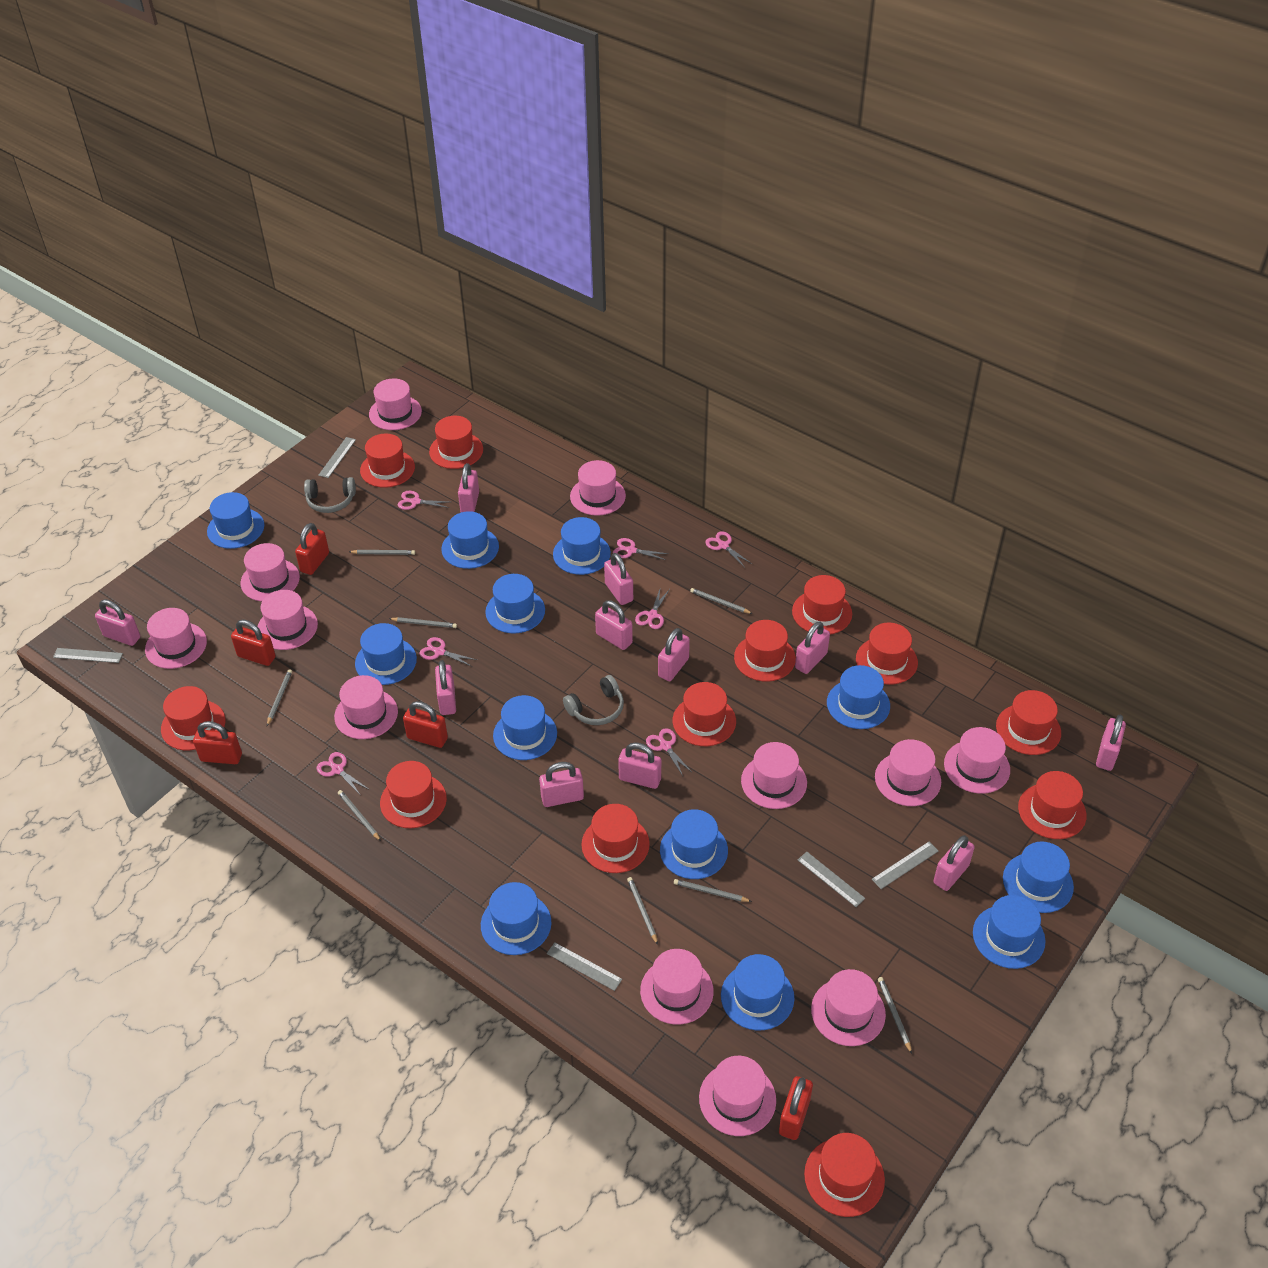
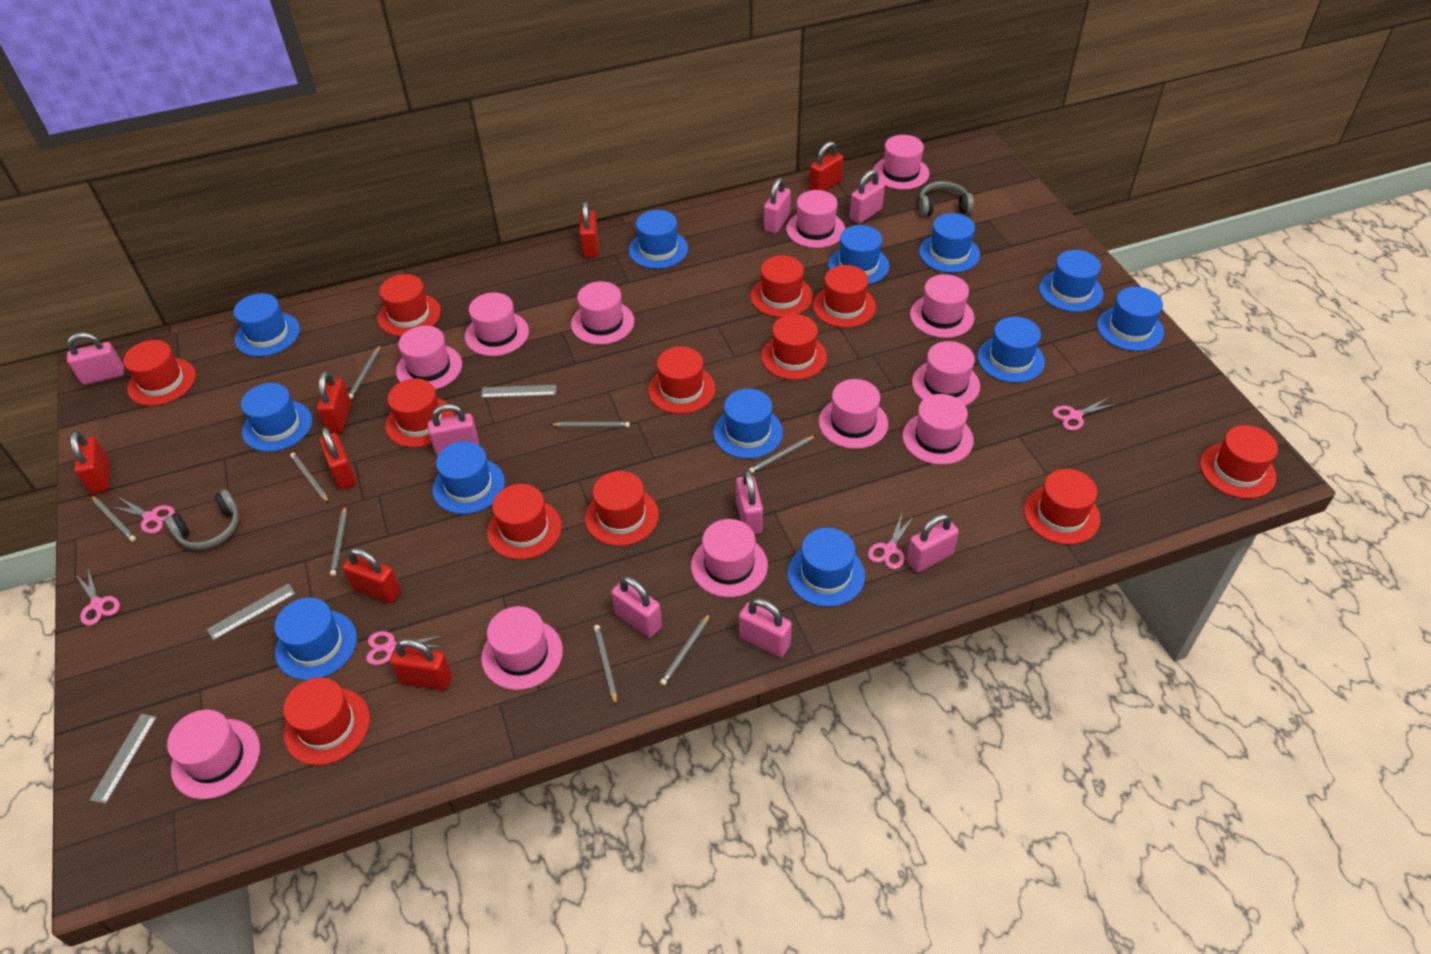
grey ruler: [53,648,123,663] [318,437,356,478] [547,942,622,991] [798,852,865,907] [872,842,938,889] = 5 -> [90,714,157,804] [207,583,296,640] [481,385,557,398] = 3
pink padlock: [95,599,140,646] [435,660,456,715] [458,463,479,512] [539,762,584,807] [595,600,633,650] [604,553,633,605] [618,742,661,789] [658,628,690,681] [795,622,830,674] [933,835,975,891] [1096,715,1126,771] = 11 -> [67,333,124,385] [428,404,479,456] [611,576,662,638] [736,470,763,535] [739,598,792,657] [764,178,791,234] [849,169,885,224] [906,514,959,573] = 8
pink scissors: [317,752,370,794] [398,491,449,510] [420,637,477,666] [613,538,668,560] [635,587,670,629] [646,728,693,776] [705,531,752,568] = 7 -> [76,568,120,626] [110,497,175,534] [366,631,444,665] [868,514,914,569] [1052,397,1116,430] = 5
red padlock: [193,721,242,764] [231,620,276,666] [295,523,329,575] [403,701,448,748] [779,1076,813,1140] = 5 -> [70,431,110,494] [317,371,351,433] [320,427,356,490] [343,548,401,604] [390,639,452,690] [580,201,598,258] [809,141,843,191] = 7

